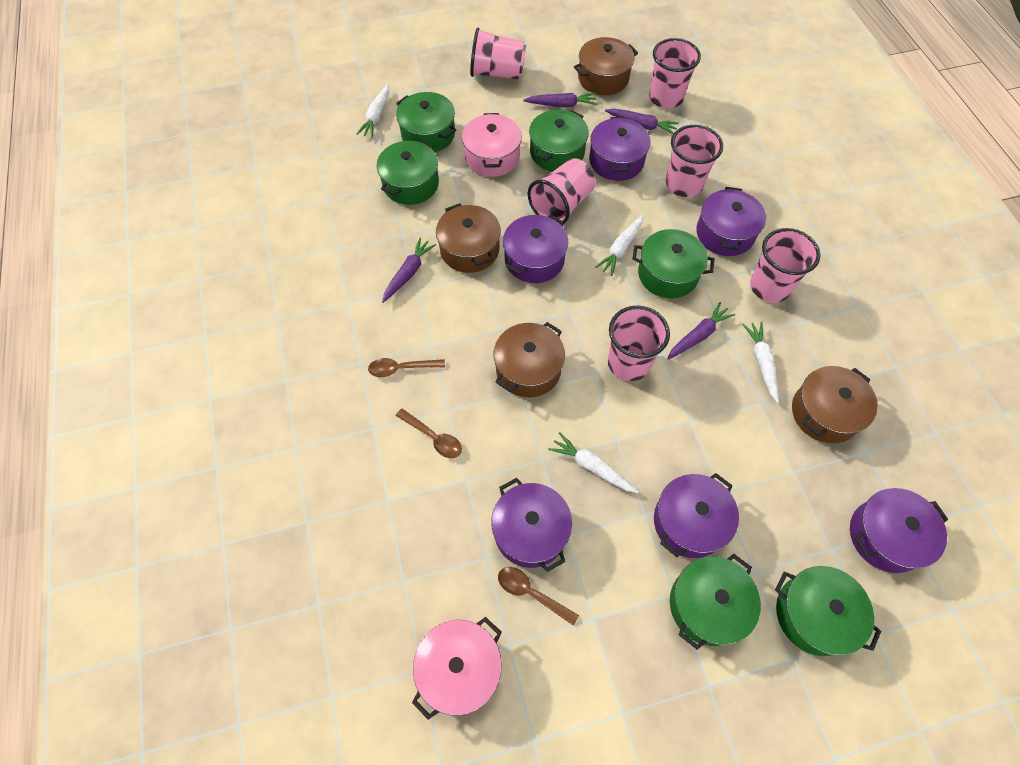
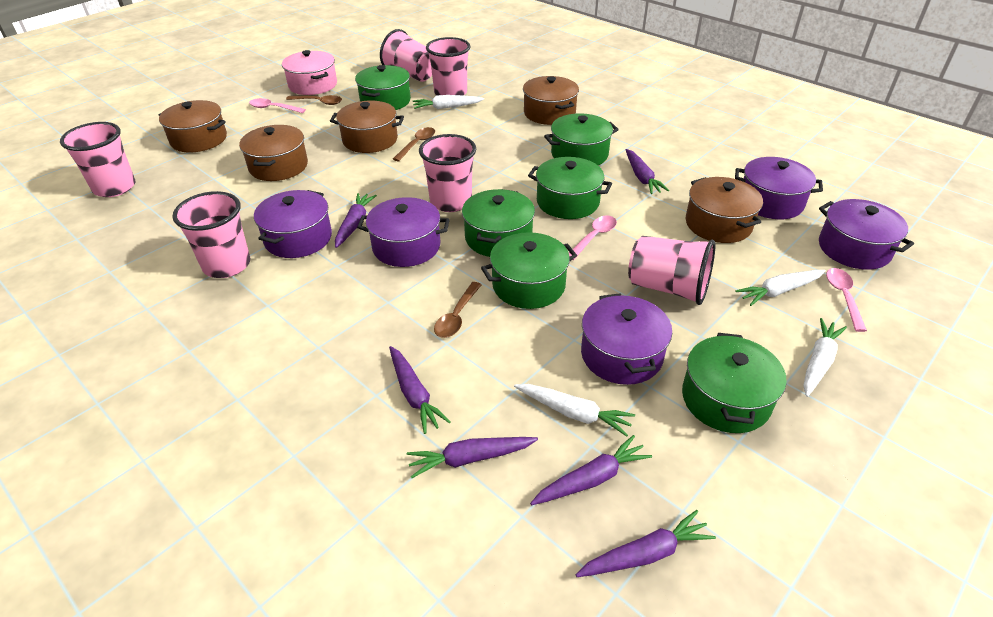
brown pot: [436,203,501,273] [494,322,565,397] [574,37,638,95] [792,366,878,443] = 4 -> [158,100,227,153] [239,125,308,181] [330,101,404,153] [523,76,579,125] [686,177,763,243] = 5
pink pot: [412,617,502,720] [462,113,522,177] = 2 -> [282,50,337,95] = 1
pink spoon: none = 0 -> [249,98,306,113] [569,216,617,260] [826,268,867,332] = 3
purple carrot: [382,237,436,303] [523,93,597,107] [605,109,679,134] [667,302,735,360] = 4 -> [335,193,377,248] [389,346,451,434] [407,437,538,478] [530,435,652,505] [576,510,716,577] [626,149,669,194] = 6
purple pot: [491,478,572,572] [503,214,568,283] [589,117,651,181] [654,473,739,558] [696,187,766,256] [850,488,948,573] = 6 -> [254,190,332,258] [357,197,450,267] [581,293,672,385] [735,157,823,219] [819,199,914,270] = 5

